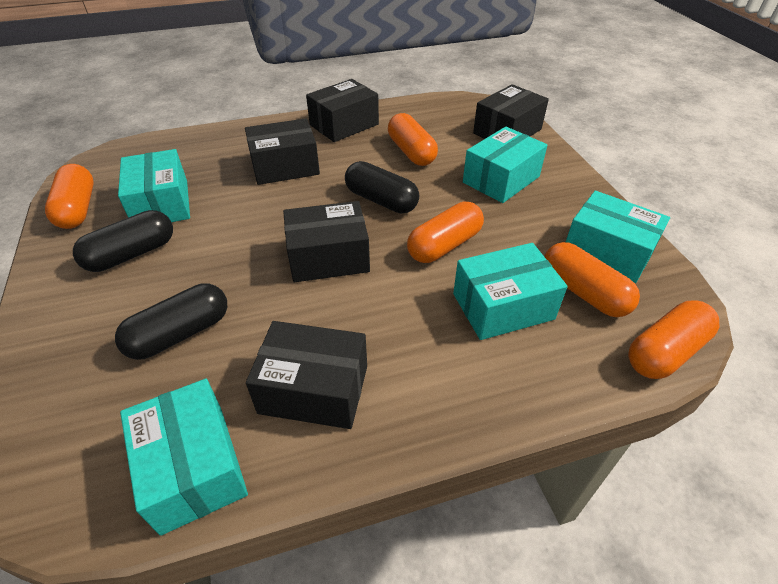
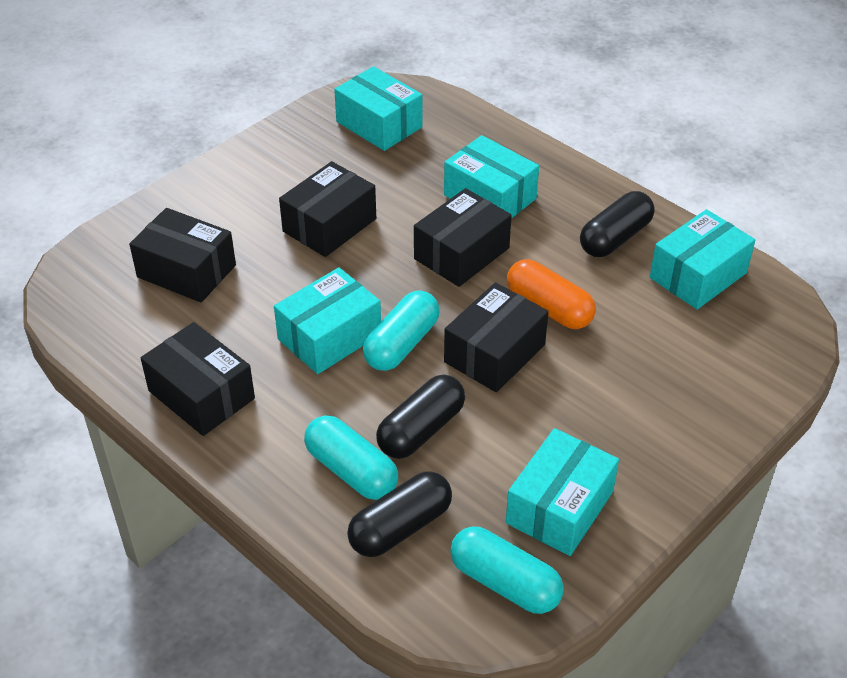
orange capsule: [45,164,94,229] [388,113,438,166] [407,202,484,263] [544,242,640,317] [628,300,719,379] = 5 -> [507,259,596,329] = 1
turquoise capsule: none = 0 -> [304,415,398,500] [363,291,440,371] [450,527,564,614] = 3

